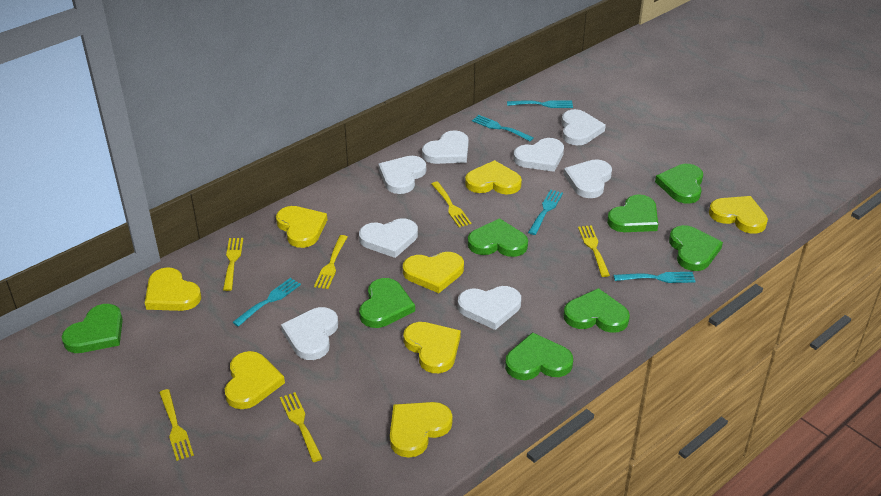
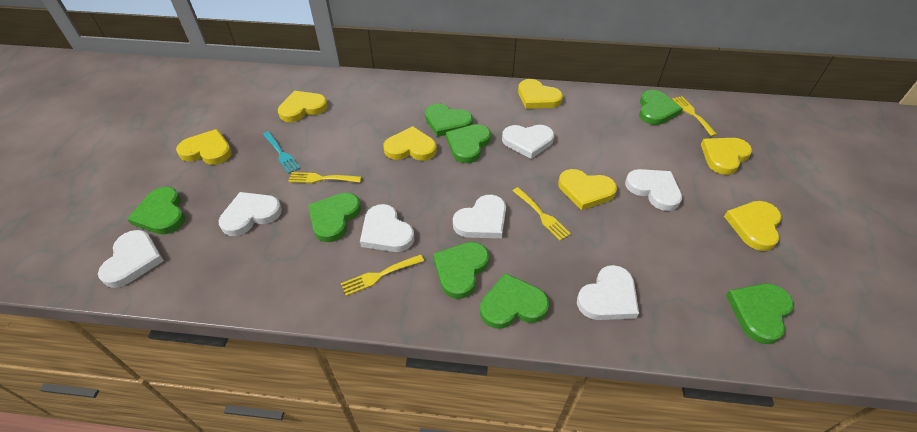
turquoise fork: [232,278,301,327] [472,115,534,141] [507,100,573,108] [528,190,563,235] [614,272,696,283] = 5 -> [263,131,300,174] = 1
white heart: [281,307,338,360] [359,218,418,258] [379,156,426,194] [422,130,469,164] [458,286,521,330] [513,138,564,172] [561,109,606,145] [563,159,612,198] = 8 -> [98,230,164,288] [219,192,282,236] [360,204,414,252] [453,195,506,238] [502,125,554,159] [577,265,639,320] [625,169,682,211] = 7
yellow fork: [159,389,194,461] [223,238,243,291] [280,392,323,462] [314,235,347,289] [431,181,471,227] [578,225,610,277] = 6 -> [288,172,362,183] [341,254,424,296] [513,187,571,241] [672,96,717,136] = 4
yellow heart: [145,267,201,311] [225,351,285,409] [276,206,327,248] [390,402,453,458] [403,252,464,293] [403,322,461,373] [465,160,522,195] [709,196,768,234] = 8 -> [176,129,232,165] [278,91,328,122] [383,126,437,161] [518,79,563,109] [558,169,617,210] [701,138,752,175] [724,201,782,251] = 7

